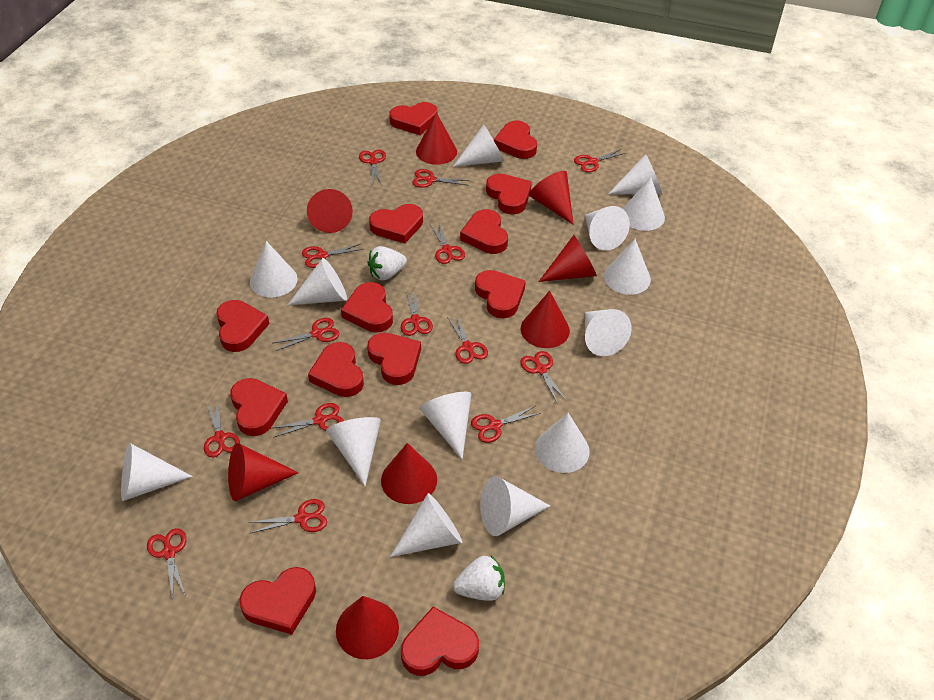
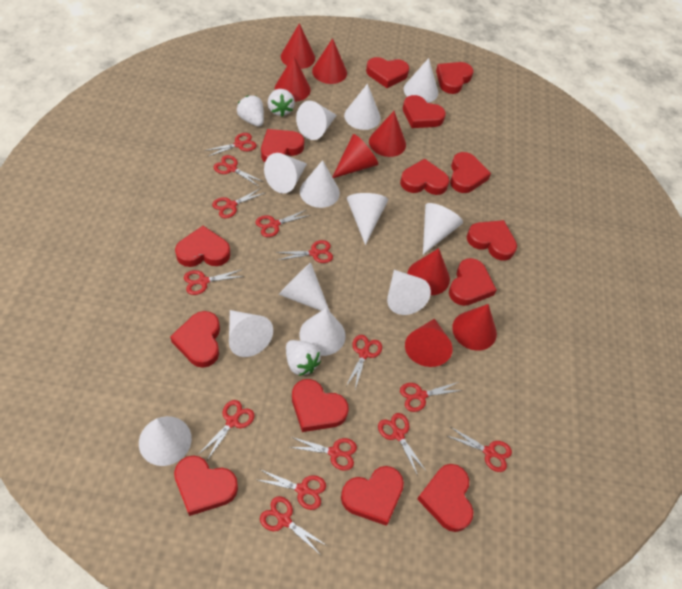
red heart: [216,300,269,352] [230,378,288,436] [239,567,316,635] [308,342,364,397] [341,282,393,332] [367,333,421,385] [369,204,423,244] [389,102,438,135] [401,607,479,676] [460,209,508,254] [475,270,526,318] [486,174,532,215] [494,121,537,159] = 13 -> [170,311,220,368] [174,455,238,516] [175,226,230,267] [261,129,304,162] [292,379,349,432] [341,466,404,526] [366,57,409,88] [400,159,449,195] [403,95,446,128] [417,464,474,532] [436,62,474,94] [449,258,497,306] [450,152,491,193] [467,220,517,261] = 14
white cone: [121,443,193,501] [250,241,298,297] [288,258,347,305] [326,417,381,486] [390,493,462,557] [419,392,472,460] [453,124,504,167] [480,476,550,536] [535,413,590,473] [585,206,630,251] [585,309,632,356] [604,239,651,295] [608,154,662,194] [623,177,665,231] = 14 -> [139,416,192,466] [229,310,273,357] [264,153,307,194] [279,263,330,311] [296,101,337,140] [300,160,340,208] [300,308,346,356] [344,84,381,130] [347,193,388,245] [387,270,431,315] [404,58,438,103] [423,203,463,255] = 12
white strawberry: [368,246,407,281] [453,556,505,601] = 2 -> [237,95,264,127] [268,89,295,117] [286,340,321,376] = 3

